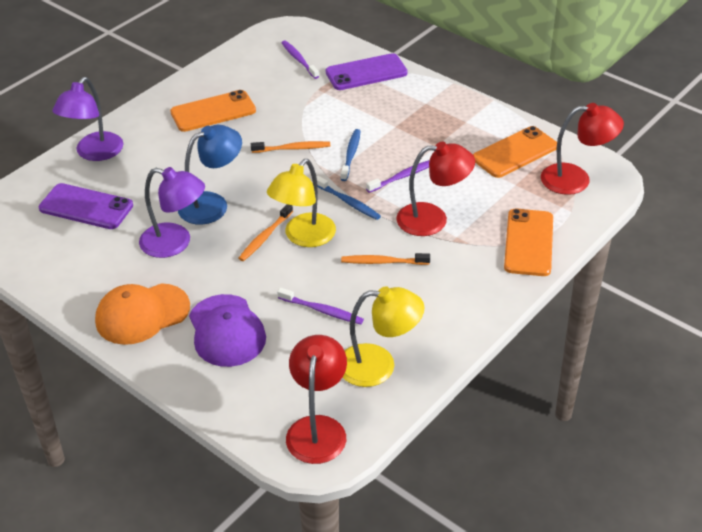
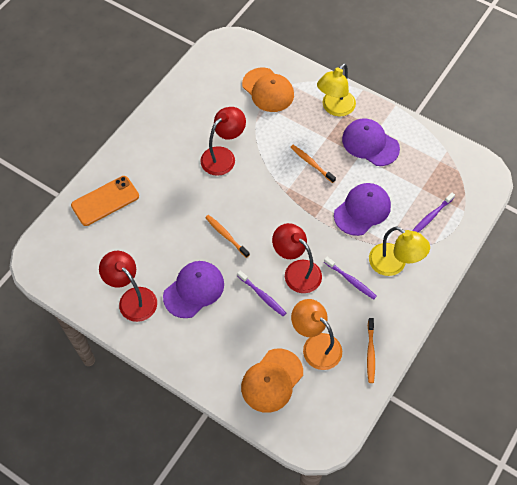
blue lamp: [178,125,242,225] = 1 -> none = 0
blue toothbrush: [316,176,381,220] [340,129,360,181] = 2 -> none = 0
orange cap: [95,283,190,345] = 1 -> [241,349,303,413] [242,68,294,112] = 2
orange lamp: none = 0 -> [291,299,342,370] = 1
orange phone: [170,90,256,132] [473,126,557,178] [504,209,553,276] = 3 -> [71,176,139,226] = 1
purple cap: [189,294,266,367] = 1 -> [163,261,224,318] [334,183,391,236] [342,119,400,166] = 3
purple lamp: [52,77,124,161] [139,167,205,258] = 2 -> none = 0
purple phone: [39,183,133,229] [325,53,408,90] = 2 -> none = 0

